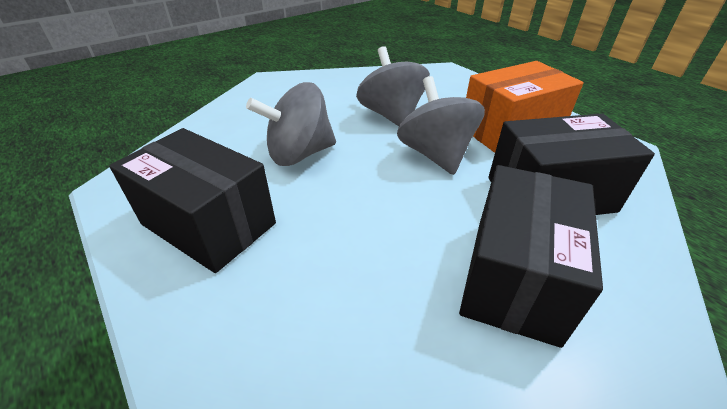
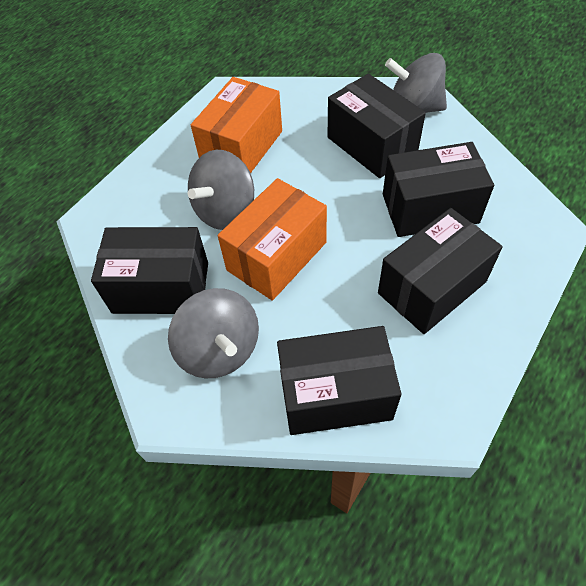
black box: [109,128,276,273] [459,165,603,348] [488,113,655,215] = 3 -> [91,227,208,314] [277,326,401,435] [328,73,426,178] [378,208,503,334] [383,142,494,237] = 5
orange box: [466,61,584,153] = 1 -> [191,77,282,174] [218,178,327,301] = 2

